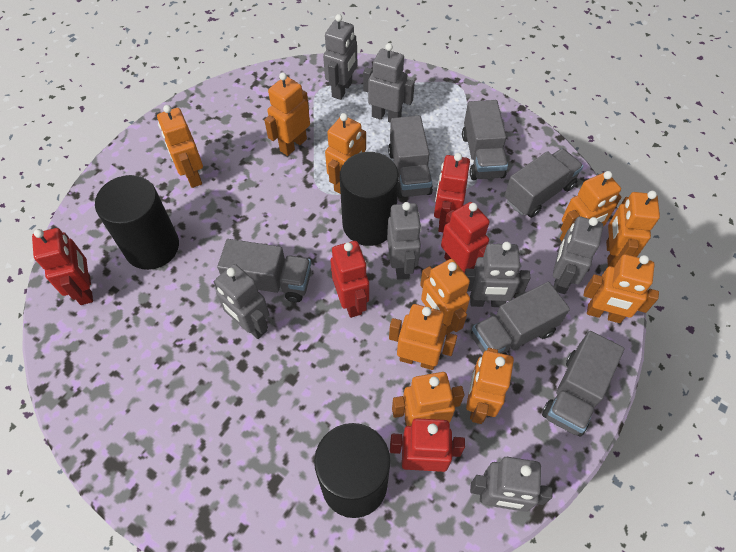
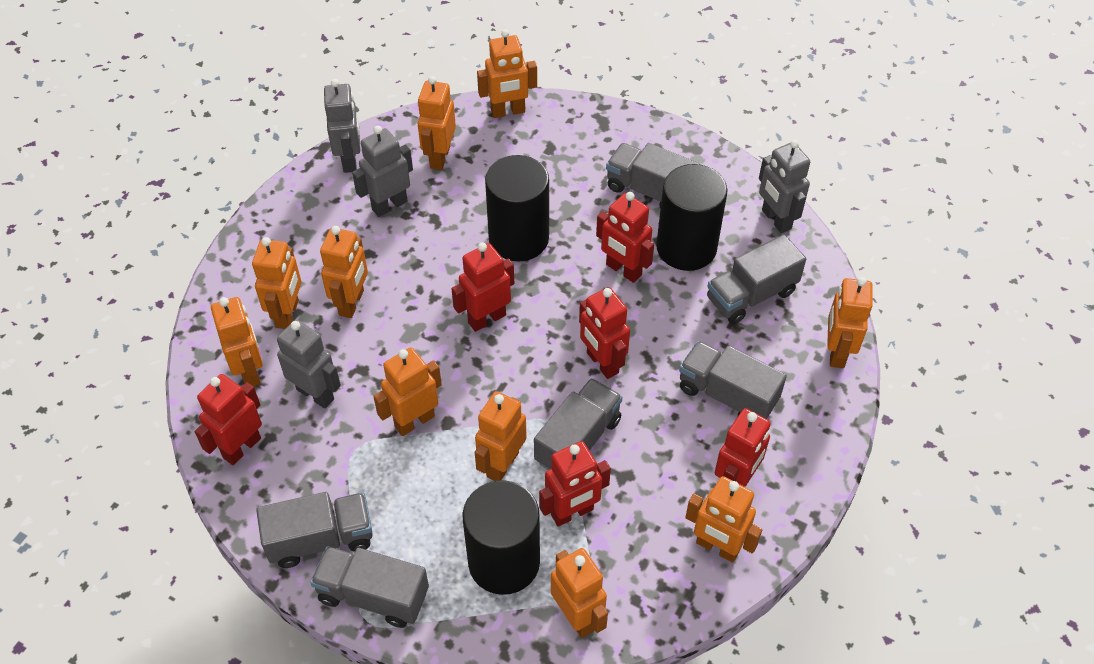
grey robot: [214,264,269,339] [323,14,357,100] [363,43,415,123] [387,202,422,280] [465,242,530,307] [470,457,552,512] [553,216,603,294] = 7 -> [277,320,341,409] [324,79,360,173] [352,126,413,217] [759,140,810,233] = 4
red robot: [32,228,93,305] [330,241,369,318] [390,418,465,472] [434,153,470,232] [441,202,489,273] = 5 -> [195,374,262,465] [452,242,514,332] [539,441,611,527] [579,287,630,379] [596,192,654,283] [715,408,771,487] = 6

